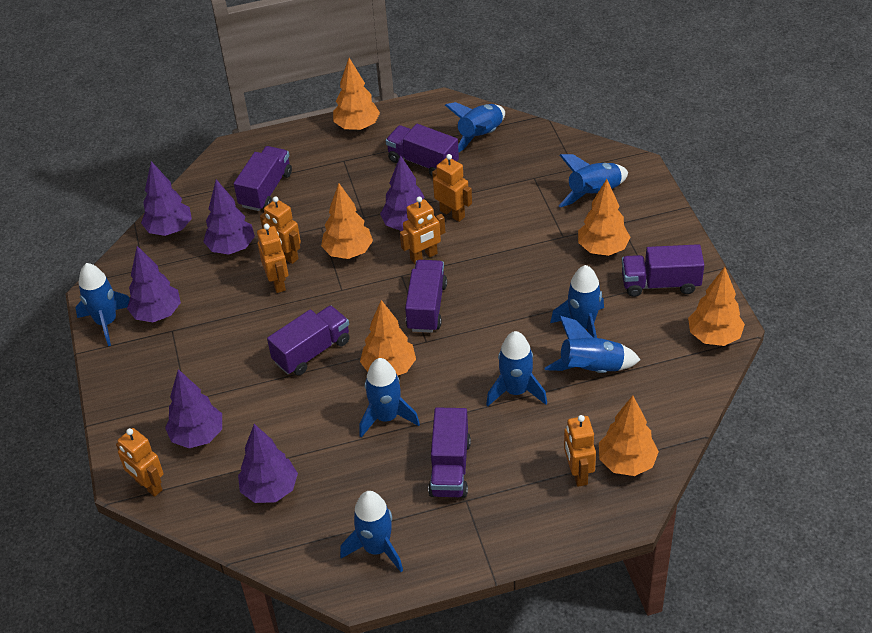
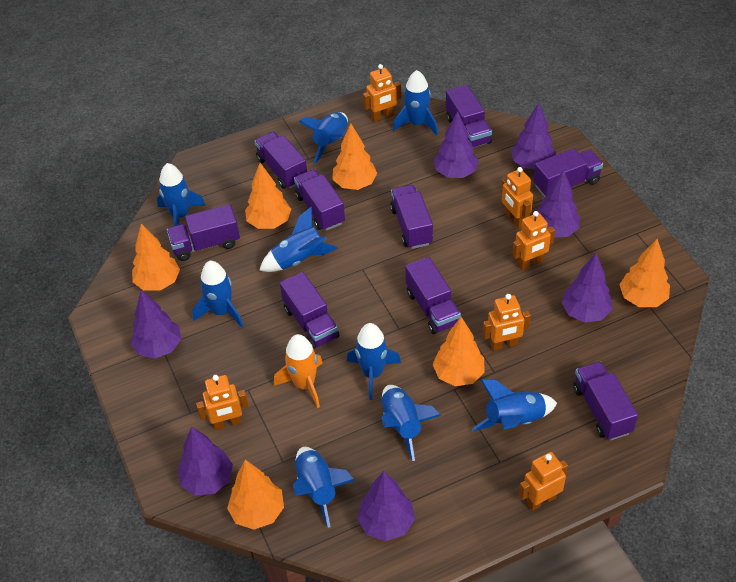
blue rocket: [75,263,130,346] [340,491,403,572] [359,358,420,437] [445,102,505,152] [486,331,547,406] [544,316,640,373] [550,265,604,338] [559,154,628,207] = 8 -> [157,163,206,226] [192,261,243,327] [259,207,338,272] [293,447,355,528] [299,112,348,164] [347,323,401,400] [381,385,441,461] [393,70,438,135] [472,380,557,431] = 9
orange rocket: none = 0 -> [274,334,323,408] = 1
purple tree: [127,246,181,322] [141,161,192,236] [165,369,222,448] [203,179,255,255] [238,424,298,503] [380,155,424,231] = 6 -> [131,290,181,359] [177,426,233,496] [357,471,415,541] [434,111,479,178] [511,103,556,169] [537,169,580,238] [561,253,612,323] = 7
purple truck: [234,146,292,211] [267,305,350,376] [386,124,459,177] [405,260,447,333] [428,408,471,498] [622,244,704,297] = 6 -> [167,204,240,261] [255,132,307,189] [280,272,339,349] [294,169,345,231] [390,185,433,249] [405,257,461,334] [446,85,492,148] [533,148,603,197] [573,362,638,441] = 9

